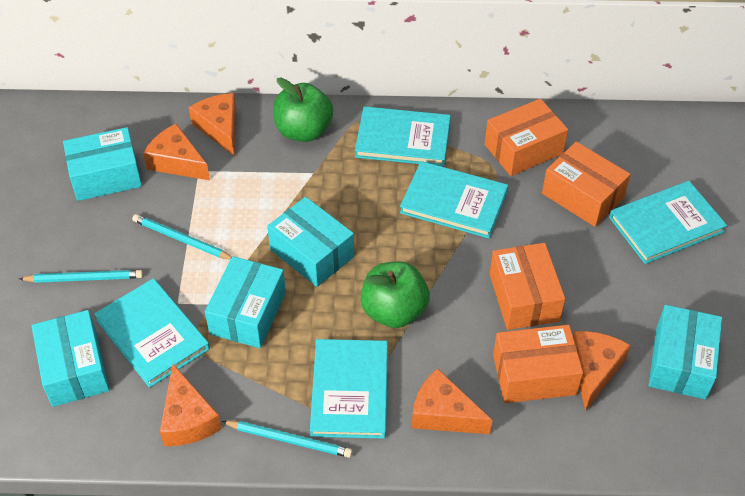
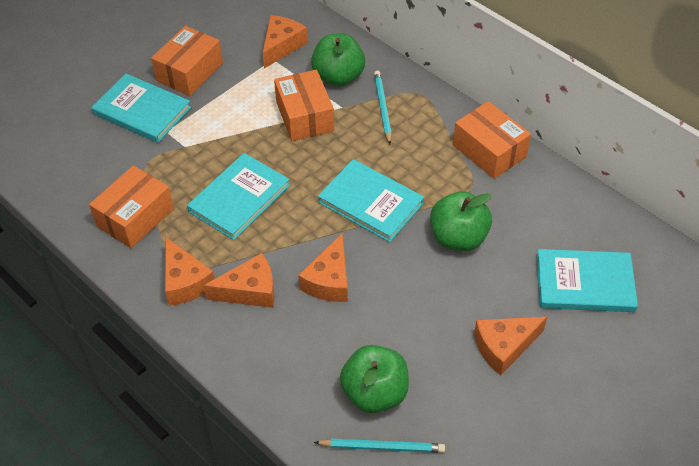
green apple: [273,77,333,142] [361,262,430,328] = 2 -> [311,33,365,87] [340,345,409,413] [430,191,492,251] = 3
turquoise book: [94,278,210,388] [310,339,388,439] [355,106,451,167] [400,161,508,238] [609,181,727,264] = 5 -> [91,74,191,143] [187,153,290,240] [318,159,424,242] [537,249,638,312] = 4
turquoise box: [32,310,110,407] [63,127,142,201] [205,256,286,348] [267,197,354,287] [649,305,722,399] = 5 -> none = 0
turquoise pencil: [19,270,143,283] [132,214,232,260] [222,421,353,458] = 3 -> [314,439,445,453] [374,71,392,144] = 2

